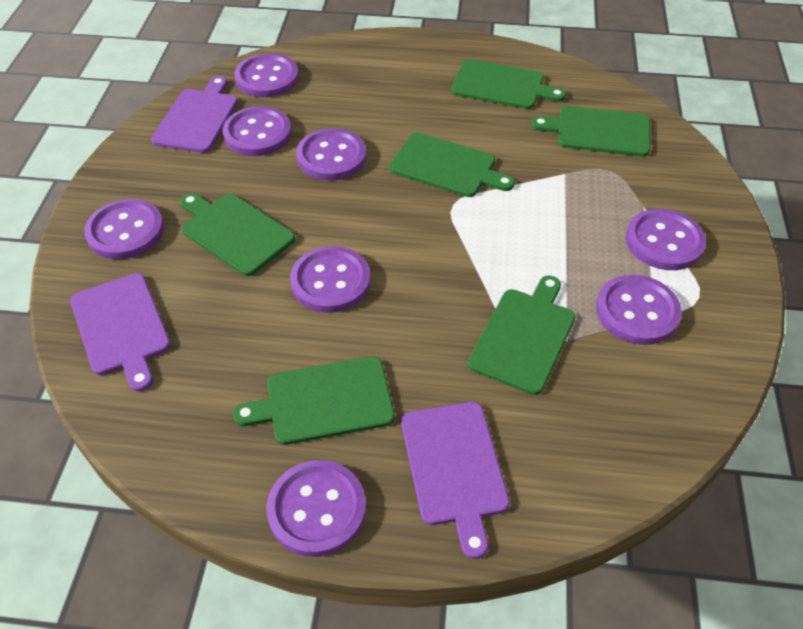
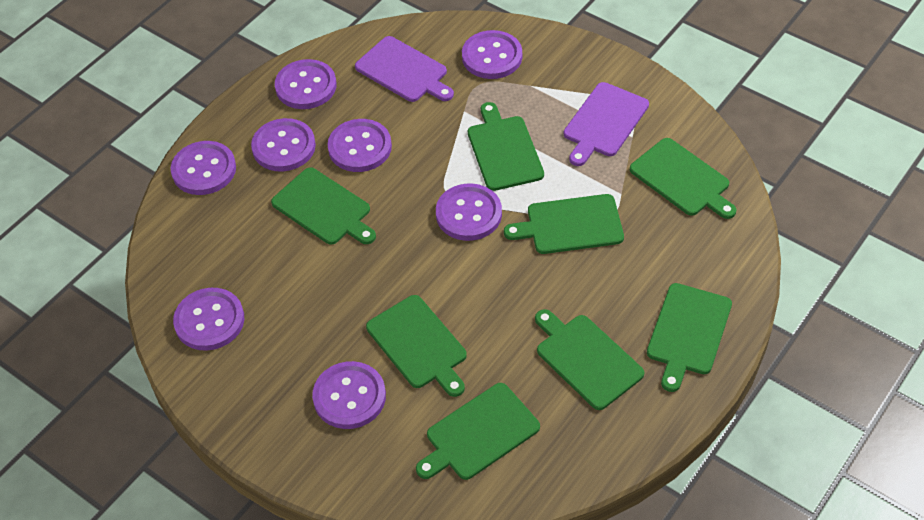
green cutting board: [180,193,295,276] [233,357,395,445] [389,133,515,197] [451,59,566,109] [468,275,575,395] [531,106,650,157] = 6 -> [271,168,376,245] [366,295,467,397] [416,383,540,480] [468,102,544,191] [504,194,624,254] [535,309,644,410] [630,138,737,219] [647,283,732,392] = 8
purple cutting board: [70,273,171,392] [151,76,238,153] [401,402,509,559] = 3 -> [355,36,454,102] [564,82,649,166] = 2

